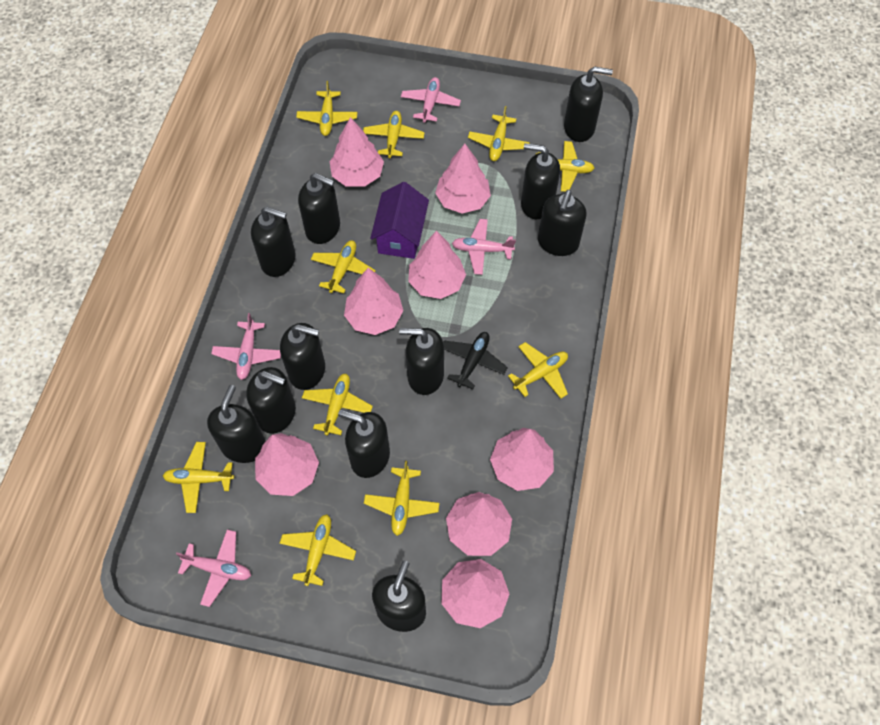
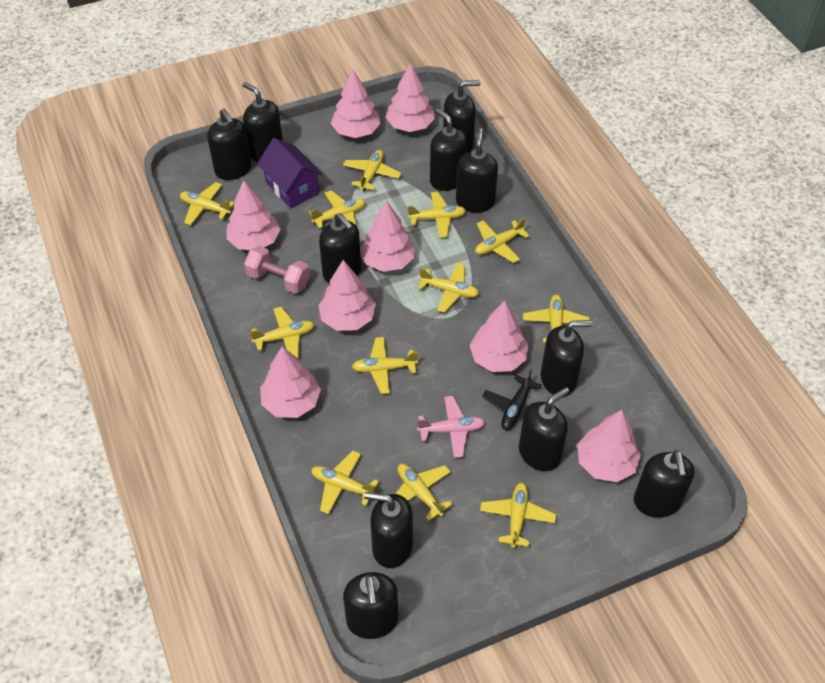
pink dumbbell: none = 0 -> [244,246,310,294] = 1
pink plane: [176,530,251,607] [211,313,281,380] [401,77,461,123] [452,219,516,275] = 4 -> [417,396,485,458] = 1
yellow plane: [163,442,234,513] [280,514,356,586] [296,81,357,136] [302,374,373,436] [311,240,376,293] [363,111,425,158] [364,461,439,536] [468,106,530,161] [508,342,568,399] [536,141,594,192] = 10 -> [180,182,234,225] [250,307,315,358] [309,190,365,229] [311,451,379,514] [343,150,401,191] [352,337,418,394] [395,463,452,521] [407,192,466,238] [418,263,479,313] [475,218,530,263] [480,483,556,548] [523,295,590,343] = 12

